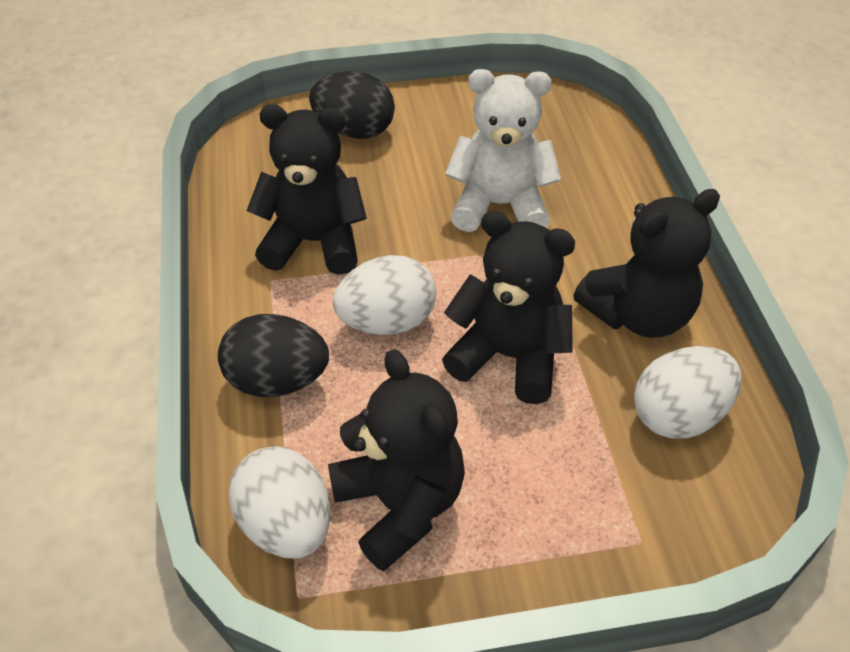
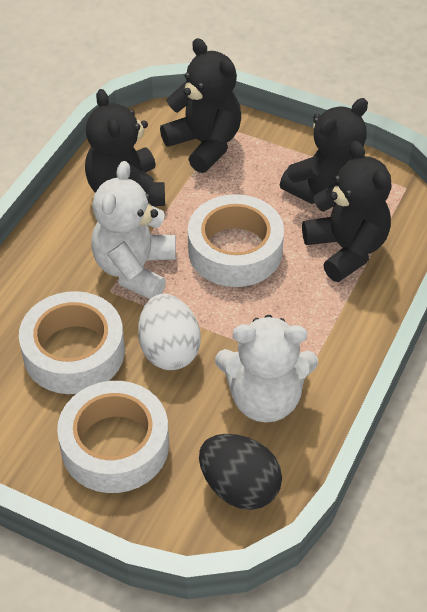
black egg: [218,314,329,397] [309,71,395,139] = 2 -> [199,434,282,510] = 1
white egg: [229,446,330,559] [333,255,436,335] [634,346,742,439] = 3 -> [138,294,200,370] = 1
white tape: none = 0 -> [19,291,125,394] [57,381,169,493] [188,194,284,287] = 3
white teddy bear: [445,69,561,232] = 1 -> [91,161,176,299] [215,315,318,423] = 2

